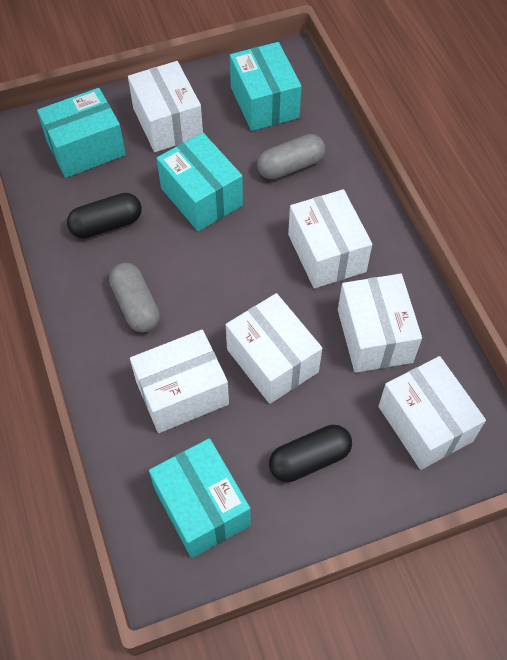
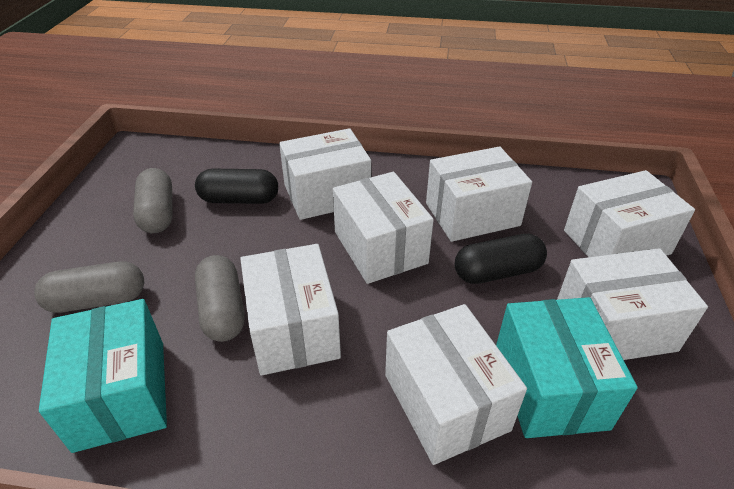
grey capsule: [109,263,160,333] [257,134,325,180] = 2 -> [34,262,144,313] [133,168,173,233] [195,255,245,342] = 3
turquoise box: [37,88,126,178] [149,438,250,558] [157,132,243,231] [230,42,302,131] = 4 -> [39,299,167,453] [496,297,638,438] = 2
white box: [128,61,203,152] [130,330,229,433] [226,293,322,404] [288,189,372,289] [338,274,422,373] [378,356,486,470] = 6 -> [240,244,341,375] [279,128,371,220] [333,172,434,284] [385,304,527,465] [426,147,532,242] [557,248,708,360] [564,170,695,257] = 7

